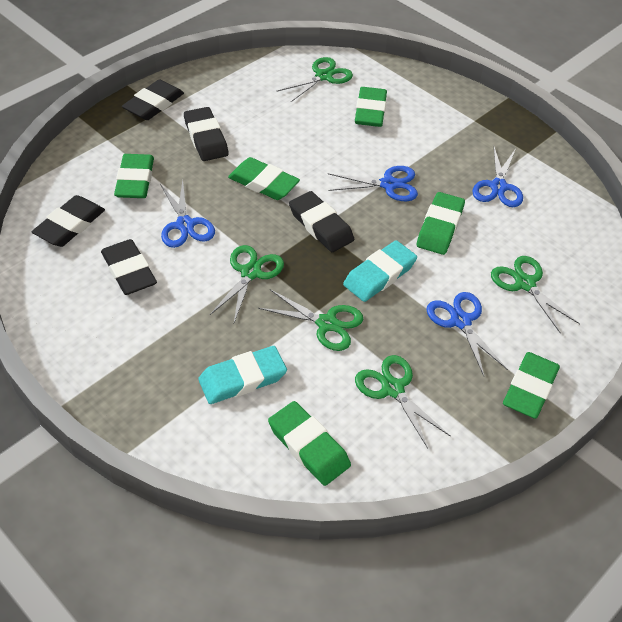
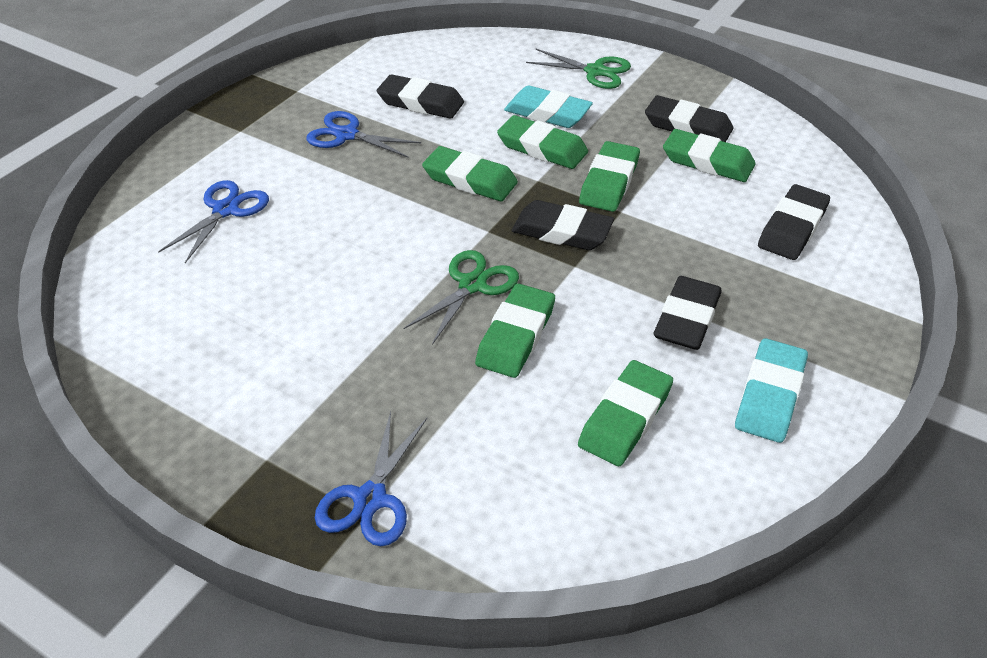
blue scissors: [160,180,215,248] [328,166,418,201] [426,292,508,376] [472,147,523,207] = 4 -> [158,180,269,263] [306,111,421,158] [315,411,427,546] = 3
green scissors: [210,245,284,323] [258,289,363,351] [277,57,353,103] [355,355,451,449] [491,256,580,333] = 5 -> [403,250,519,345] [526,48,631,89] = 2

